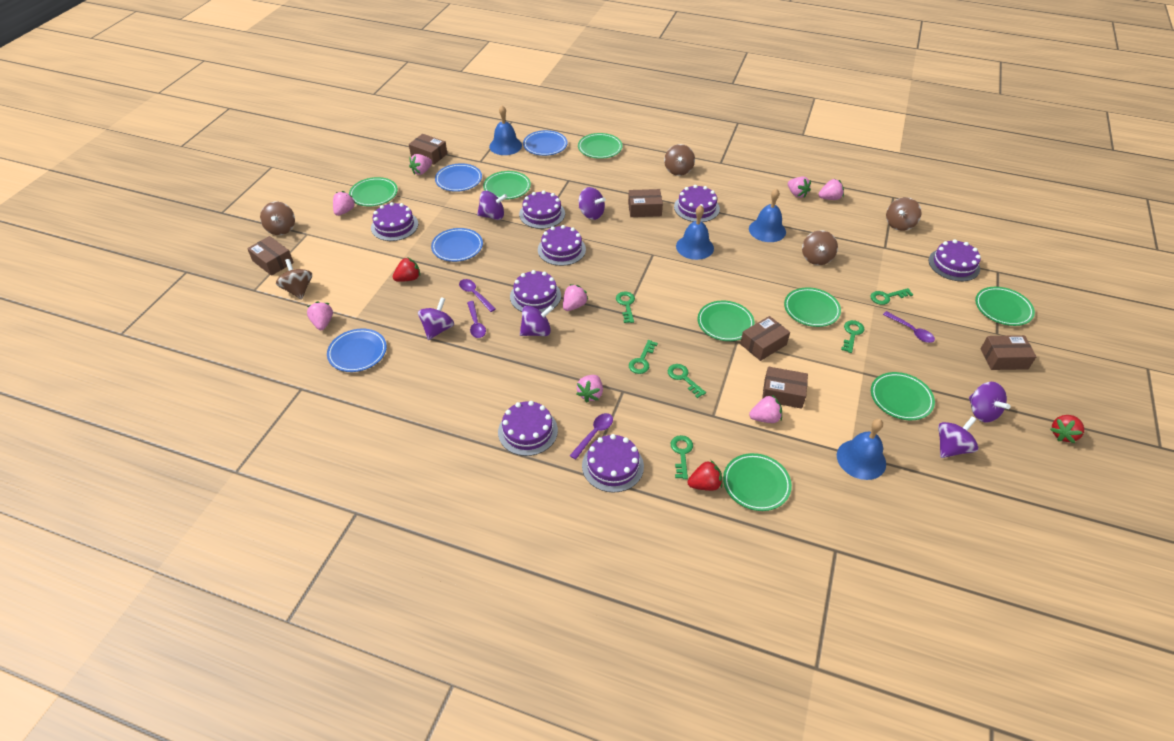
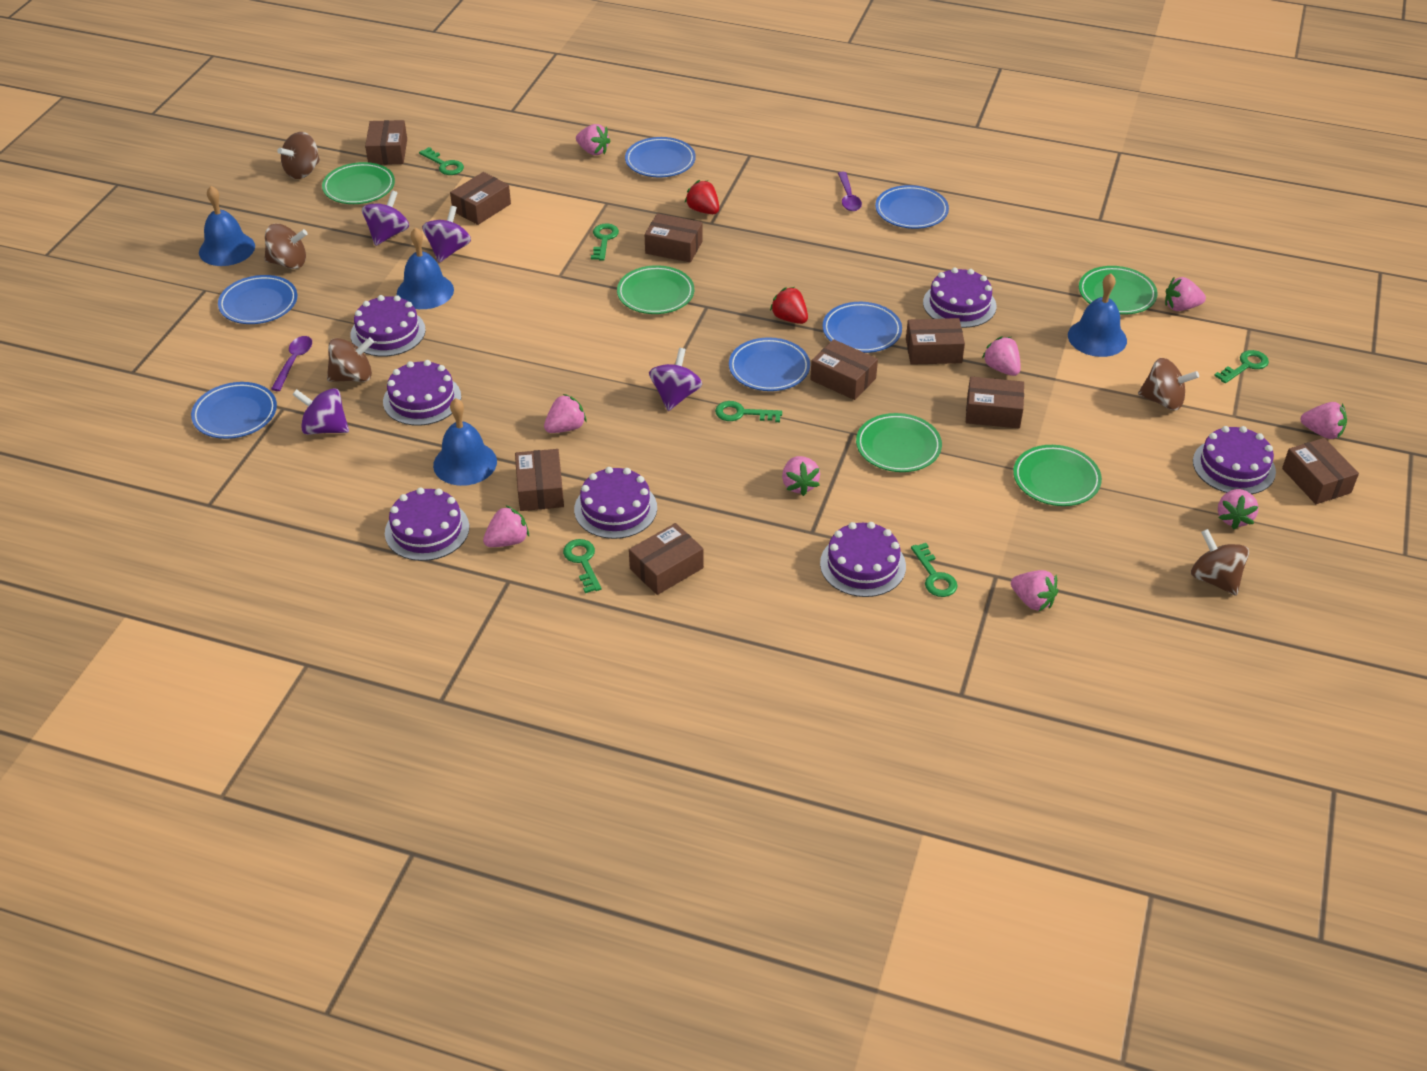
blue plate: [327,329,387,372] [431,228,483,262] [435,163,482,192] [523,130,568,156] = 4 -> [191,382,277,439] [218,275,297,324] [625,137,696,177] [729,337,810,391] [822,302,902,353] [875,185,949,229] = 6
brown box: [247,236,294,276] [409,134,447,165] [628,189,663,217] [740,316,790,361] [762,367,808,409] [981,335,1037,370] = 6 -> [365,120,407,165] [450,172,511,225] [515,449,564,511] [629,523,704,595] [645,213,703,262] [810,339,878,400] [906,318,965,365] [966,377,1024,429] [1282,438,1359,504] = 9
green plate: [349,177,398,206] [483,171,531,200] [578,133,622,159] [697,301,755,341] [723,453,792,511] [784,287,841,327] [871,372,935,420] [975,287,1035,326] = 8 -> [322,162,395,204] [617,265,694,314] [856,413,942,472] [1013,445,1102,506] [1079,266,1158,315] = 5
pink strawberry: [307,302,333,330] [333,191,356,216] [409,154,432,175] [563,284,588,311] [576,375,603,402] [749,395,782,423] [788,177,811,198] [819,179,844,200] = 8 -> [483,505,529,547] [544,394,587,433] [576,124,611,155] [782,456,820,496] [982,337,1021,376] [1011,570,1058,611] [1165,277,1206,311] [1218,489,1259,529] [1301,402,1347,439] = 9
purple cake: [371,202,418,241] [498,401,558,456] [510,270,561,312] [519,191,565,229] [538,225,586,266] [582,434,644,493] [674,185,720,222] [929,239,981,281] = 8 -> [350,295,426,357] [383,360,461,426] [385,487,469,561] [574,467,657,539] [820,522,906,597] [923,268,996,328] [1193,426,1276,494] = 7
purple spinning top: [418,297,454,340] [477,191,507,220] [520,305,554,336] [579,187,605,220] [938,416,979,458] [969,382,1011,422] = 6 -> [292,388,349,435] [362,190,409,246] [422,206,471,263] [649,348,702,411] = 4
purple spoon: [459,279,496,312] [467,301,486,338] [570,413,613,460] [883,311,935,343] = 4 -> [271,336,312,391] [838,172,862,211] = 2
red strawberry: [393,257,420,282] [688,460,722,491] [1050,415,1084,443] = 3 -> [685,180,719,214] [770,287,808,324] = 2

